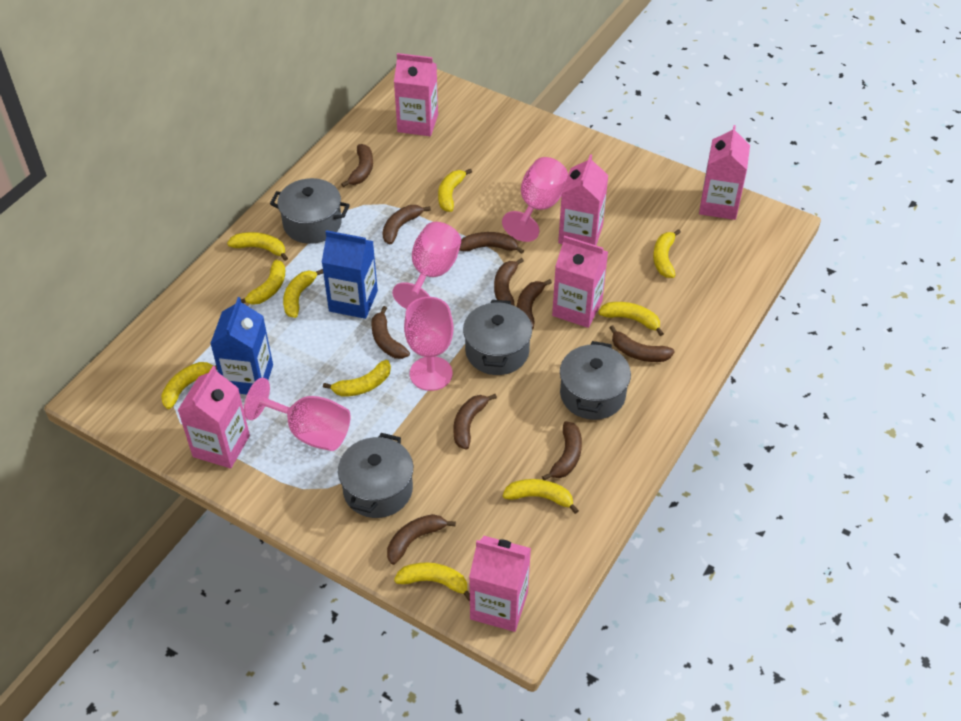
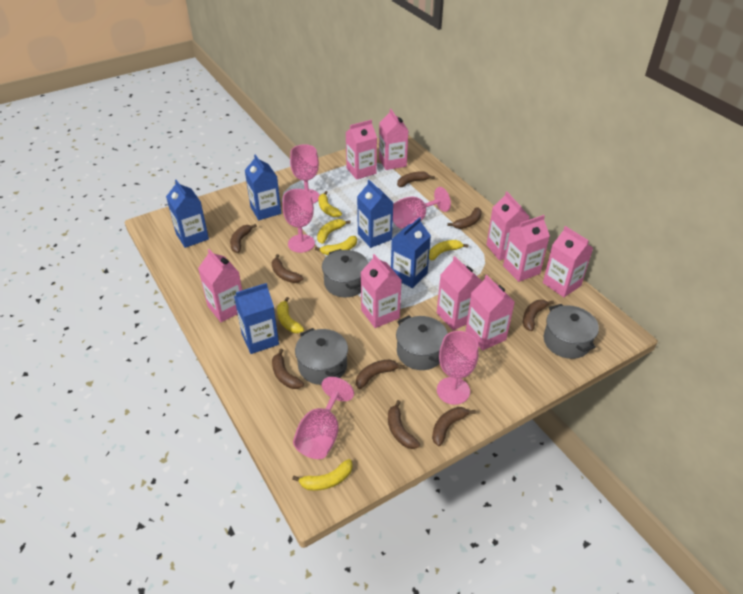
blue carton: [210,297,273,395] [322,230,378,319] = 2 -> [166,180,209,248] [234,283,279,354] [245,154,281,220] [357,180,393,248] [391,217,431,288] = 5
brown banana: [341,144,373,187] [371,306,410,359] [382,205,431,244] [387,514,456,565] [454,394,497,450] [459,232,524,254] [494,258,524,306] [517,279,552,329] [542,421,582,480] [609,325,675,362] = 10 -> [230,224,257,253] [272,254,303,283] [272,349,304,389] [356,359,405,389] [388,400,420,449] [397,171,435,187] [432,407,476,446] [447,207,482,229] [523,300,554,331] = 9
pink carton: [178,366,250,468] [394,53,438,136] [469,536,531,632] [552,236,608,328] [558,154,608,245] [699,125,750,220] = 6 -> [198,249,242,322] [346,120,377,180] [361,254,402,328] [379,109,409,170] [437,256,482,331] [466,275,515,351] [486,191,530,260] [503,215,550,282] [543,226,593,297] = 9
pink goblet: [244,378,350,451] [392,222,461,309] [404,297,453,391] [502,157,568,242] = 4 -> [282,189,315,253] [290,144,320,204] [293,377,354,459] [393,187,451,228] [437,331,478,405] = 5
yellow banana: [161,362,217,409] [227,232,288,261] [241,260,285,305] [283,269,323,318] [323,360,391,397] [394,563,470,601] [438,169,472,212] [503,479,579,514] [598,302,664,336] [653,229,681,278] = 10 -> [277,297,304,333] [292,459,353,491] [315,236,357,255] [317,219,351,244] [318,191,342,217] [429,240,468,260] = 6

